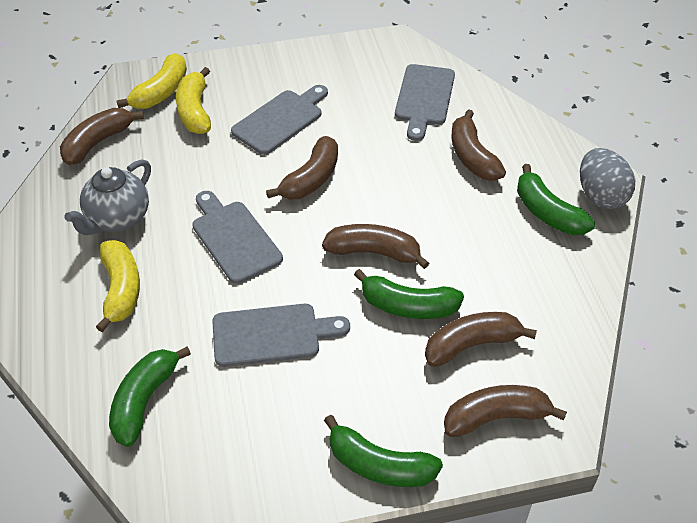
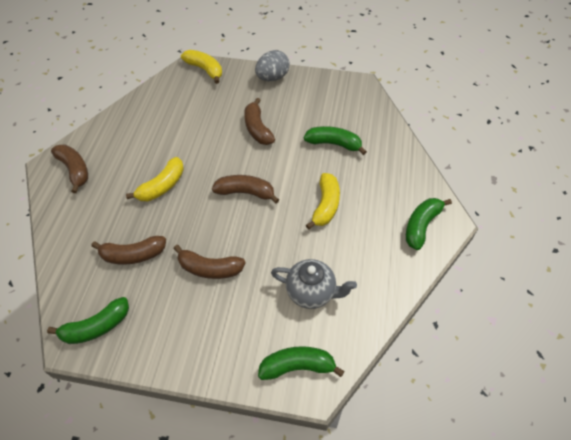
brown banana: [60,108,144,165] [266,136,338,199] [322,224,429,269] [425,312,537,367] [444,385,567,437] [451,109,506,181] = 6 -> [51,145,88,193] [91,236,166,265] [173,245,245,279] [212,175,279,203] [244,98,275,145] = 5
grey cutting board: [192,191,283,284] [212,304,350,367] [231,85,328,155] [395,64,455,141] = 4 -> none = 0

